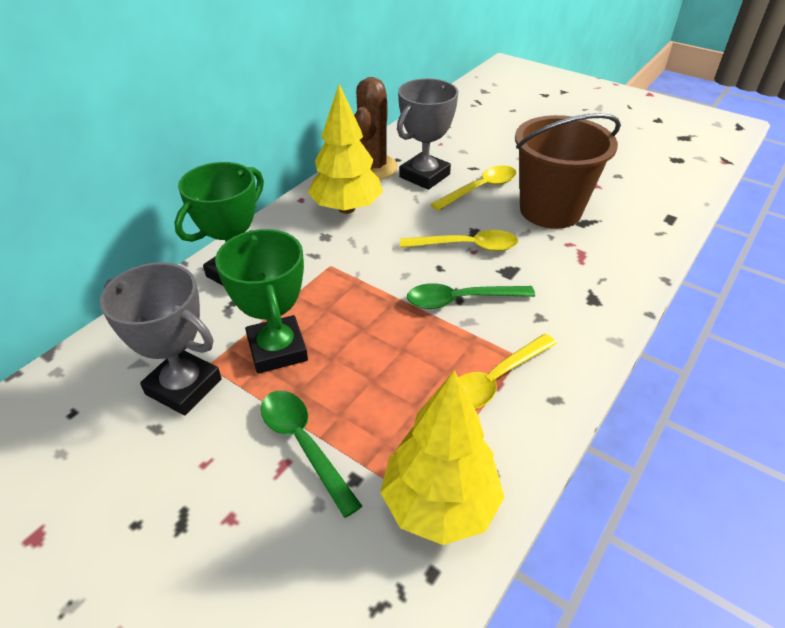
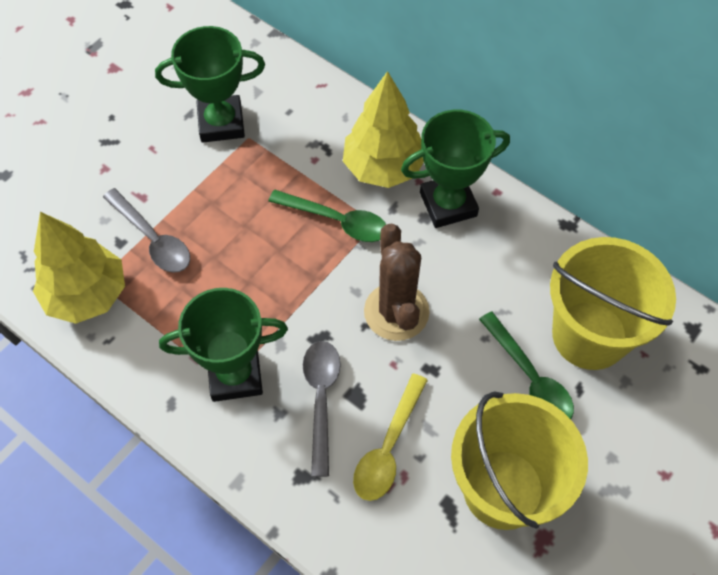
brown bucket: [515,113,621,229] = 1 -> none = 0
green trophy: [174,162,264,286] [215,229,308,374] = 2 -> [155,26,265,143] [159,288,288,402] [401,109,510,228] = 3
grey spoon: none = 0 -> [103,188,190,273] [303,341,341,477] = 2
grey trophy: [100,262,222,415] [397,78,458,190] = 2 -> none = 0
yellow bucket: none = 0 -> [451,391,588,530] [550,237,676,370] = 2
yellow spoon: [400,230,518,251] [430,166,516,211] [458,334,557,409] = 3 -> [353,373,428,501] = 1

